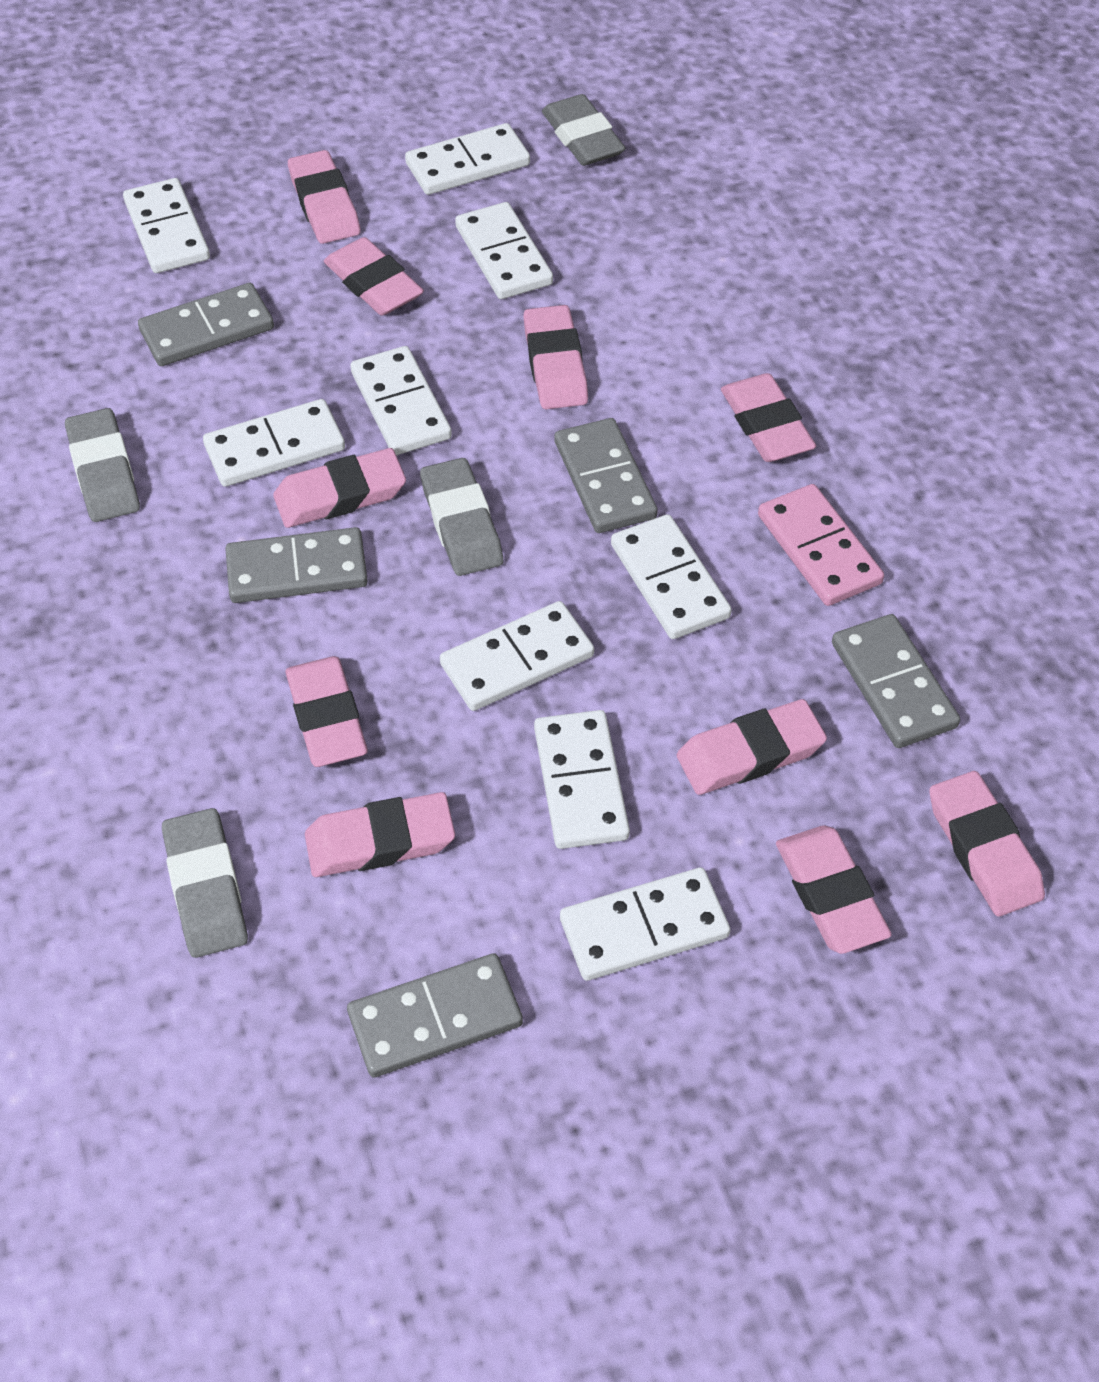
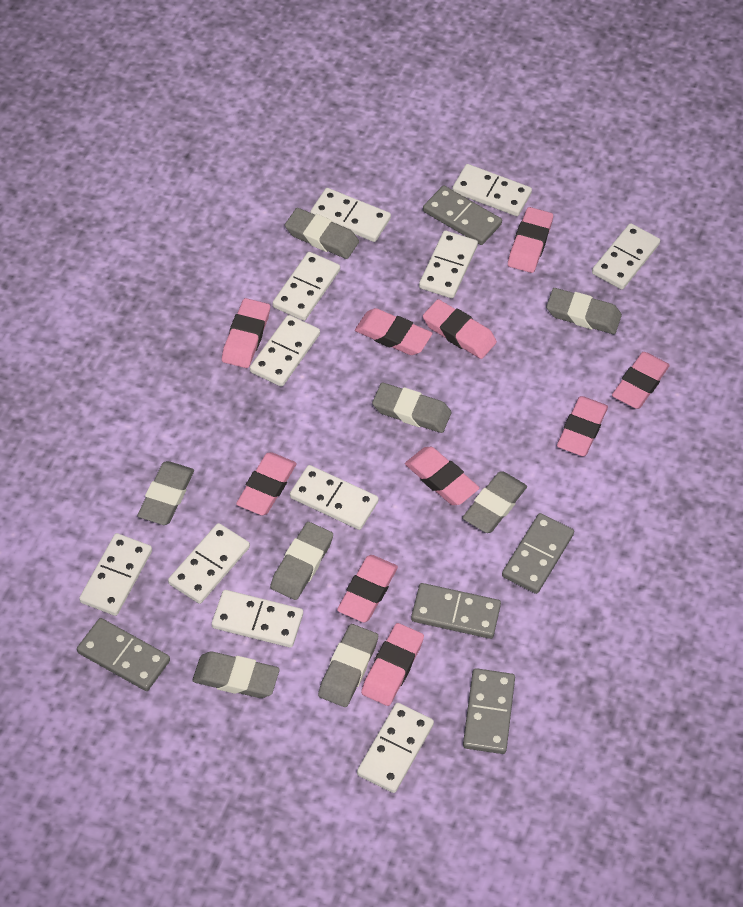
grey eraser: [65,408,140,522] [162,808,248,958] [420,458,503,576] [542,94,625,166] = 4 -> [137,461,194,525] [193,652,280,698] [270,522,333,600] [285,208,359,259] [318,624,378,707] [372,383,451,433] [462,472,527,533] [546,288,622,334] = 8
pink domino: [758,484,884,606] = 1 -> none = 0
white domino: [123,178,210,273] [203,399,345,487] [350,346,452,455] [405,123,530,195] [440,601,594,711] [455,202,553,299] [534,710,630,849] [560,867,730,981] [611,514,732,639] = 9 -> [79,533,152,616] [168,523,250,604] [212,590,303,648] [250,315,320,387] [273,252,340,321] [290,465,379,530] [310,188,391,242] [357,703,434,793] [419,230,478,298] [452,164,532,216] [592,223,660,290] = 11

